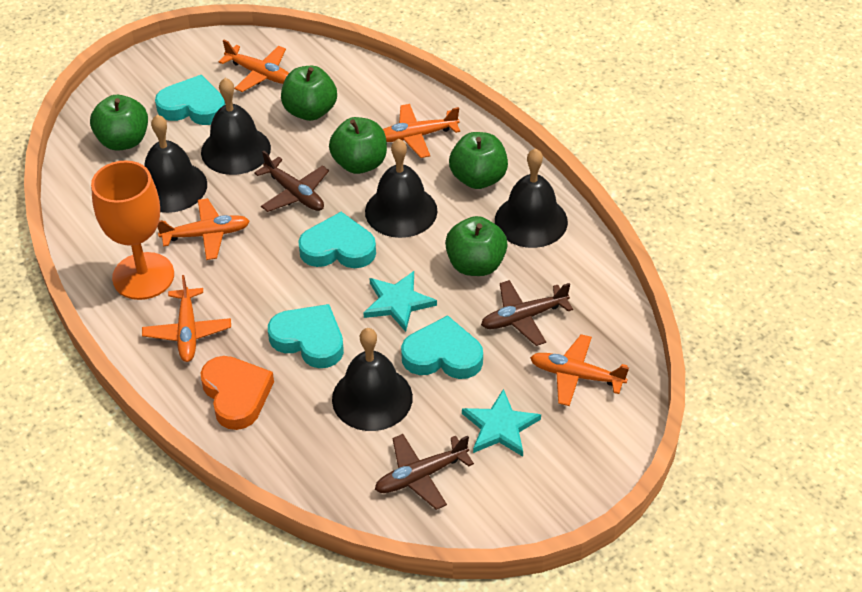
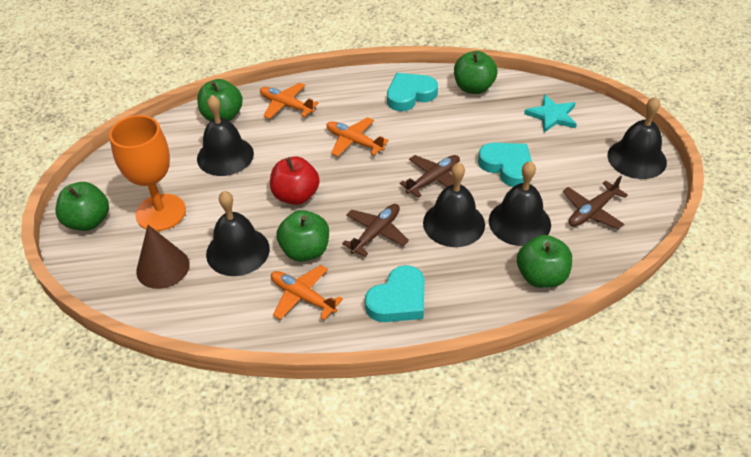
brown cone: none = 0 -> [136,225,190,289] = 1
orange heart: [200,356,274,430] = 1 -> none = 0
orange plane: [142,275,231,362] [157,198,250,260] [219,40,289,92] [383,104,460,158] [530,334,629,406] = 5 -> [260,82,319,119] [271,265,343,320] [326,117,389,157] = 3
red apple: none = 0 -> [270,157,320,205] = 1
turquoise heart: [155,75,225,125] [268,304,344,368] [298,212,376,268] [401,315,483,379] = 4 -> [365,265,424,322] [387,73,438,111] [478,143,532,187] = 3
turquoise star: [363,271,437,332] [462,389,541,457] = 2 -> [524,94,577,133] = 1

